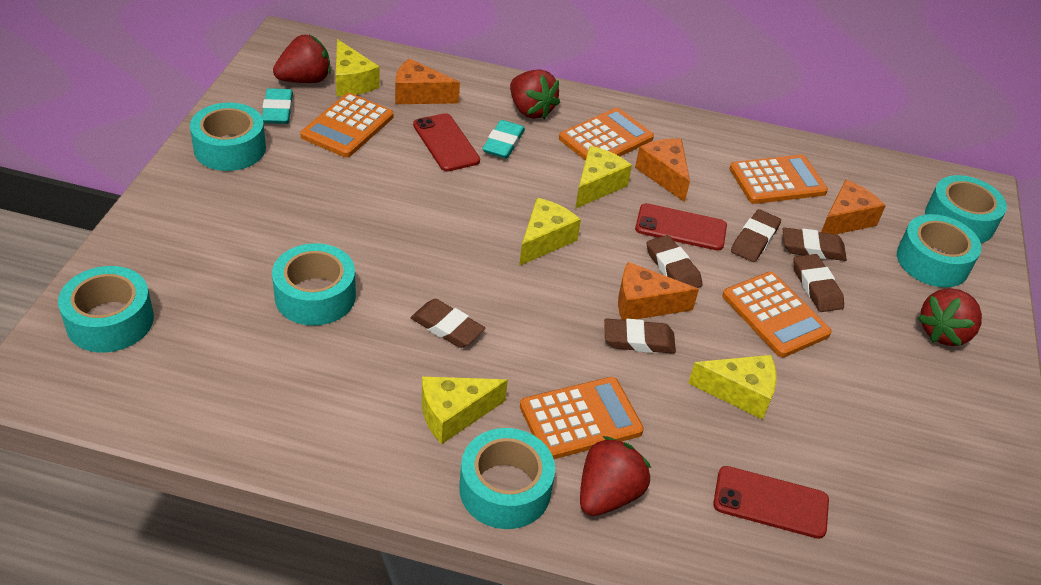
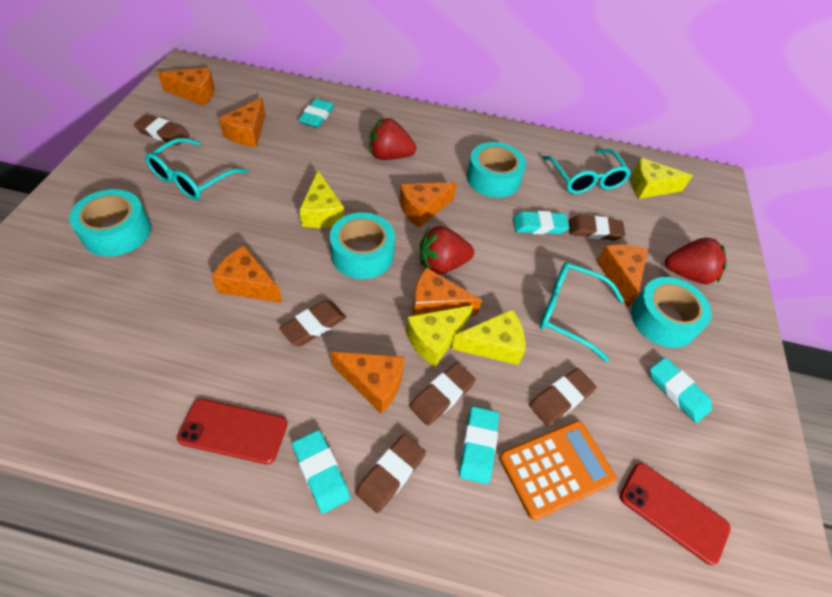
orange calculator: [300,93,394,157] [520,377,644,459] [559,108,654,161] [722,272,832,357] [729,155,828,204] = 5 -> [499,421,617,520] = 1
orange cheese: [395,58,460,104] [618,262,699,320] [635,139,690,202] [821,179,886,234] = 4 -> [157,68,214,106] [211,245,282,303] [219,97,265,147] [330,352,405,414] [399,182,457,228] [413,267,482,316] [597,244,648,308] = 7
red phone: [413,113,480,172] [635,203,727,251] [713,466,829,539] = 3 -> [177,399,287,464] [620,463,731,565] = 2
red strawberry: [273,35,331,83] [510,69,560,119] [580,436,651,516] [918,288,982,346] = 4 -> [369,118,416,160] [420,226,474,275] [665,238,727,284] = 3
turquoise eraser: [262,88,293,124] [482,120,525,159] = 2 -> [292,430,350,514] [298,98,334,128] [459,406,499,484] [513,211,569,234] [650,357,712,423] = 5
turquoise glasses: none = 0 -> [145,138,247,200] [540,262,624,362] [542,149,631,194] = 3
turquoise tape: [58,266,154,352] [190,103,266,171] [272,243,356,326] [459,428,555,529] [897,214,982,287] [925,175,1007,243] = 6 -> [69,189,151,256] [330,212,395,279] [467,142,526,198] [631,277,712,348] = 4
yellow cheese: [336,39,380,96] [422,376,508,444] [519,198,581,266] [575,146,632,209] [688,355,776,420] = 5 -> [299,171,344,228] [406,305,473,367] [451,309,526,365] [631,158,693,199] = 4

